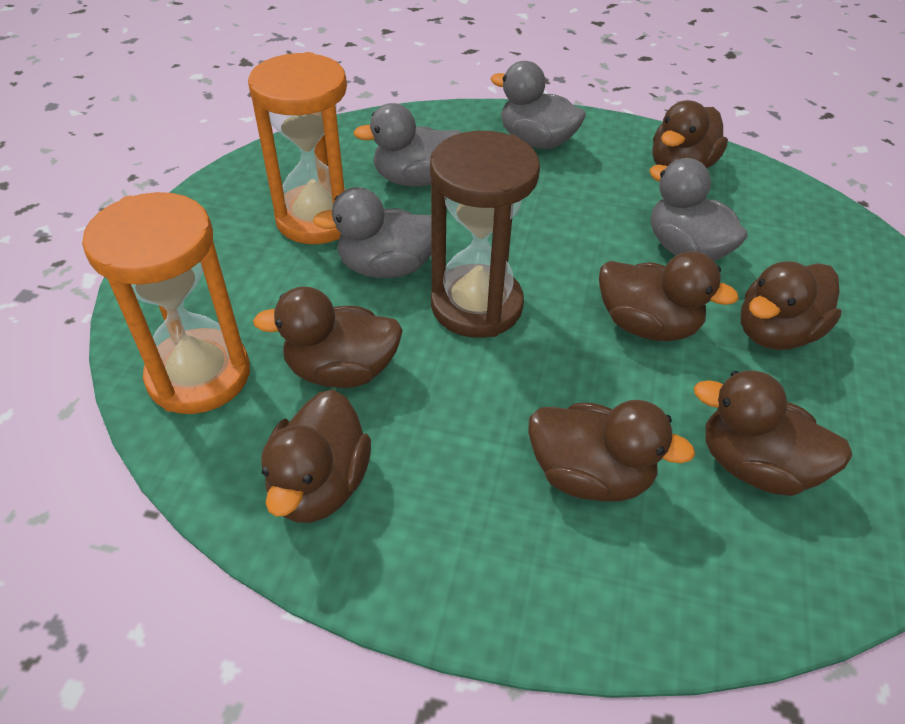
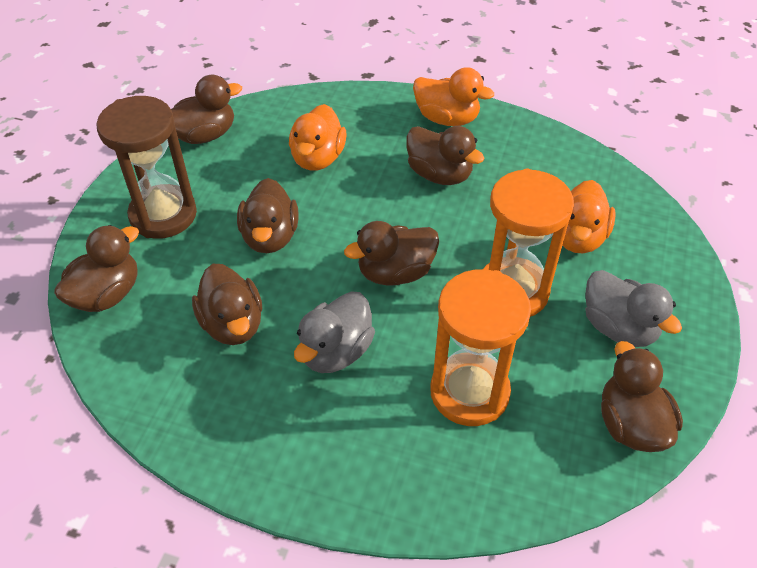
grey duck: [313,187,432,278] [353,103,462,187] [490,61,586,149] [649,158,748,261] = 4 -> [294,291,375,373] [585,270,682,347] = 2
orange duck: none = 0 -> [289,104,347,171] [413,67,494,126] [562,180,616,253] = 3

